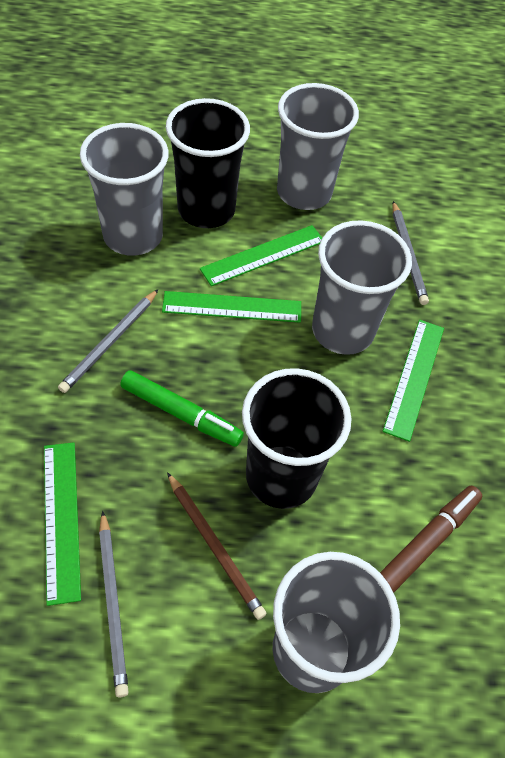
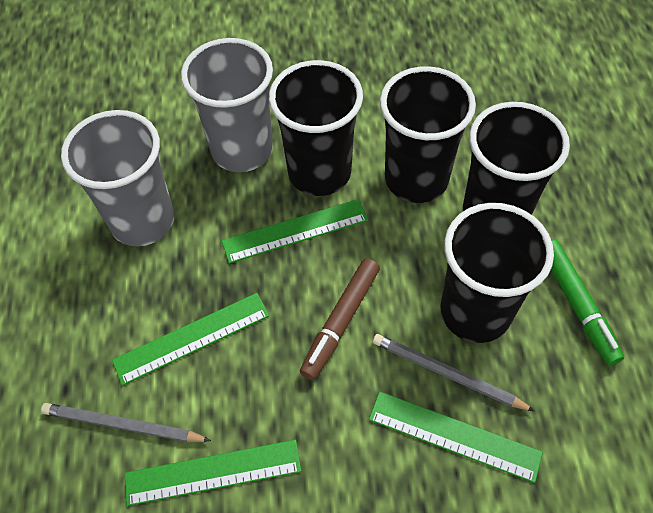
black cup: [166,98,250,228] [242,368,351,509] = 2 -> [269,60,363,196] [380,66,476,203] [441,203,554,343] [463,102,570,215] = 4
brown pencil: [167,472,266,620] = 1 -> none = 0
grey cup: [80,123,169,256] [273,552,400,693] [277,83,359,210] [312,220,412,355] = 4 -> [61,110,175,246] [181,38,273,172] = 2
grey pencil: [58,289,159,393] [99,511,129,698] [393,201,429,305] = 3 -> [41,403,211,442] [373,334,535,411] = 2

